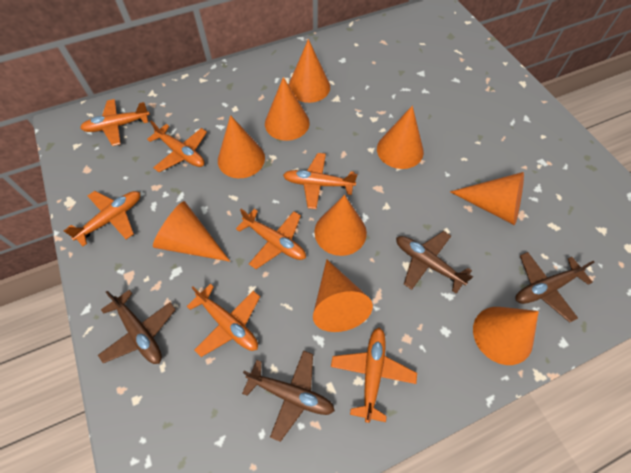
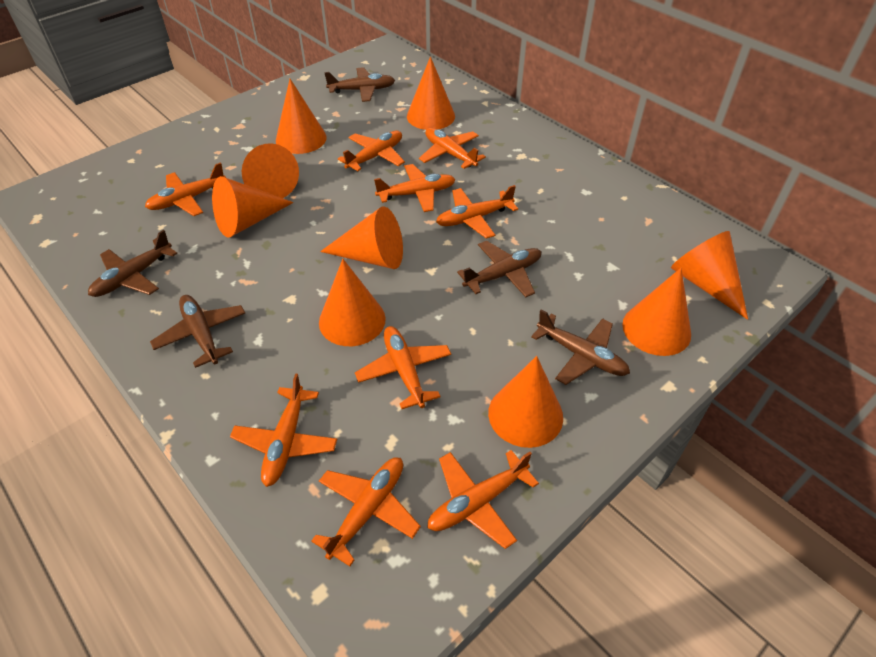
brown plane: [98,290,176,364] [242,350,335,442] [396,231,473,294] [516,252,594,322] = 4 -> [88,230,177,297] [150,295,245,368] [324,67,395,102] [457,241,541,297] [531,309,630,385] = 5
orange plane: [64,191,140,246] [80,99,150,146] [147,121,207,172] [187,284,260,357] [236,209,306,269] [283,153,357,209] [331,327,417,423] = 7 -> [145,162,226,216] [230,374,337,487] [311,457,421,566] [338,130,405,171] [355,326,451,409] [374,164,456,212] [419,128,486,169] [427,450,539,549] [436,185,518,239] = 9

